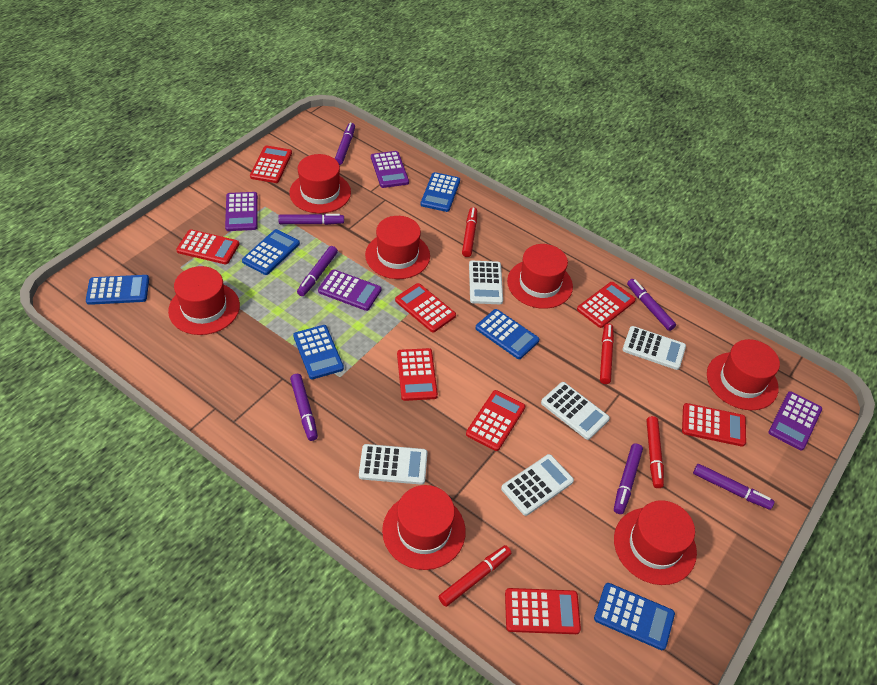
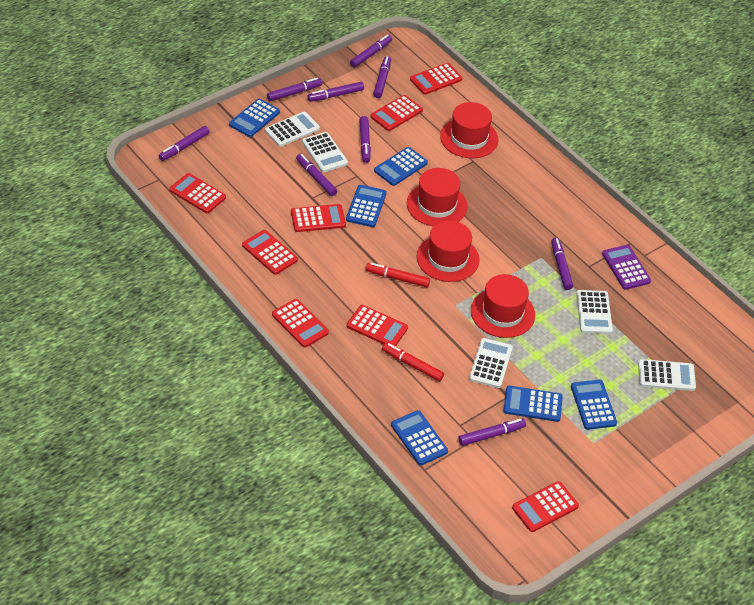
purple calculator: [225,192,258,231] [318,269,381,311] [371,151,409,188] [768,391,822,451] = 4 -> [602,245,651,290] = 1
purple marker: [278,214,344,225] [290,374,318,441] [297,246,338,296] [335,123,355,165] [614,443,643,514] [627,279,676,331] [693,464,774,510] = 7 -> [159,126,209,161] [267,77,322,101] [296,154,337,196] [307,82,364,102] [350,35,392,67] [359,116,371,163] [373,56,391,98] [458,418,526,446] [551,237,573,290] = 9
red hat: [168,266,240,335] [289,154,351,213] [365,216,430,279] [382,485,466,570] [507,244,573,309] [614,500,697,585] [707,339,780,410] = 7 -> [407,168,468,226] [417,221,479,282] [440,102,499,158] [471,274,535,338] = 4
red marker: [438,545,511,607] [462,207,477,257] [600,323,614,384] [646,416,664,488] = 4 -> [366,263,430,287] [382,343,444,382] = 2

